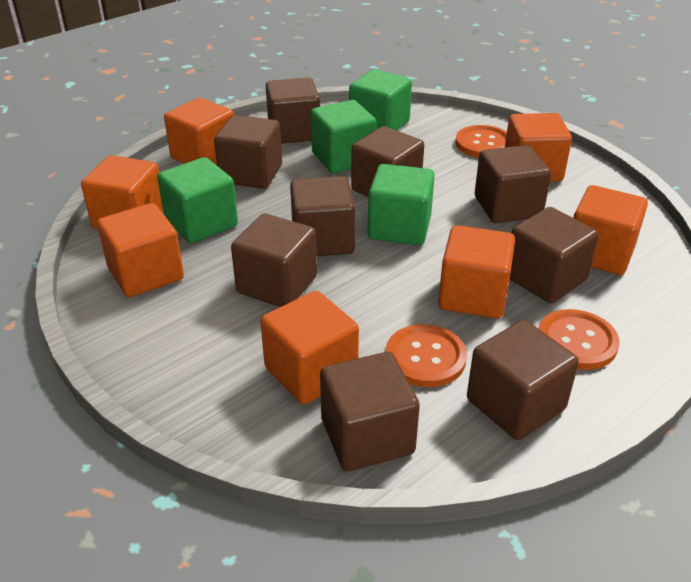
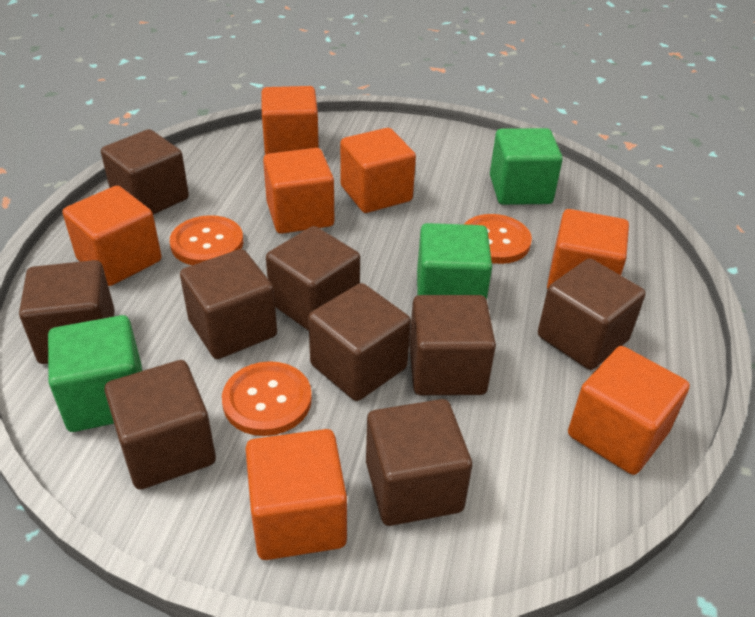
green cube: [157,157,238,243] [311,100,377,173] [349,69,412,131] [368,164,435,245] = 4 -> [48,315,142,432] [417,223,492,299] [490,128,563,205] = 3

